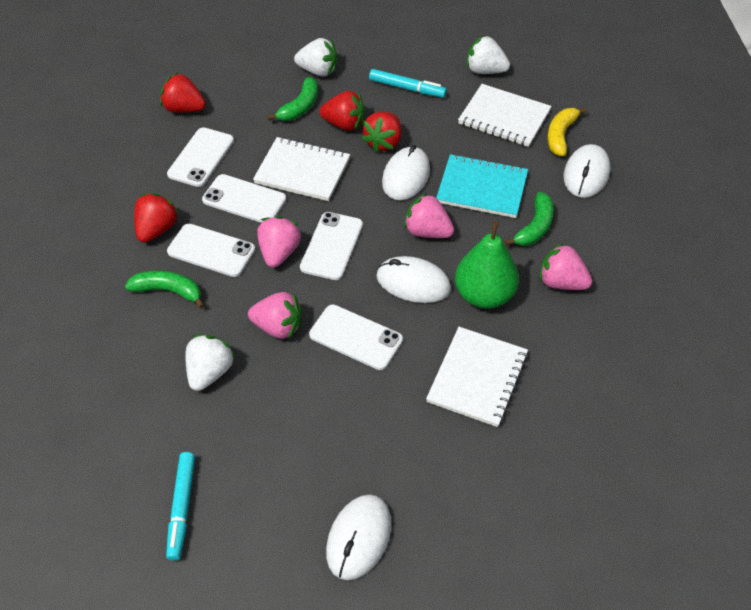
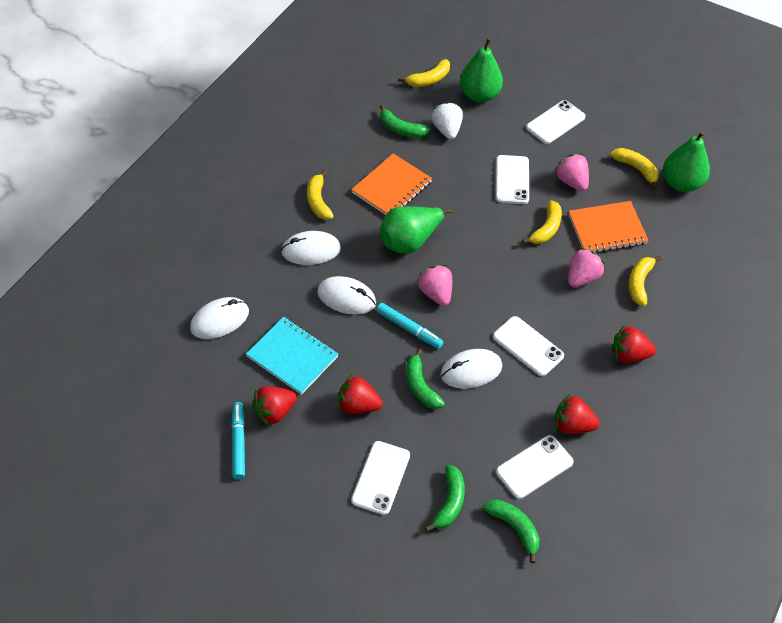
green banana: [125,270,205,309] [267,77,318,121] [504,192,554,246] = 3 -> [380,105,430,138] [406,348,445,409] [425,465,465,532] [483,499,540,563] = 4
green pear: [455,221,519,309] = 1 -> [380,206,453,254] [460,38,503,102] [663,131,710,192] = 3
orange notebook: none = 0 -> [351,153,432,215] [569,201,649,253] = 2
pink strawberry: [248,292,302,339] [257,216,301,268] [404,193,454,238] [539,243,592,290] = 4 -> [417,265,452,306] [555,153,589,191] [568,248,605,287] = 3
white notebook: [253,137,350,201] [426,327,528,427] [458,84,551,147] = 3 -> none = 0
white strawberry: [185,335,235,391] [294,38,337,77] [467,36,510,74] = 3 -> [431,102,463,139] = 1
yellow banana: [547,107,587,156] = 1 -> [307,170,333,220] [399,59,450,87] [522,200,562,244] [610,148,659,189] [628,256,662,306] = 5

